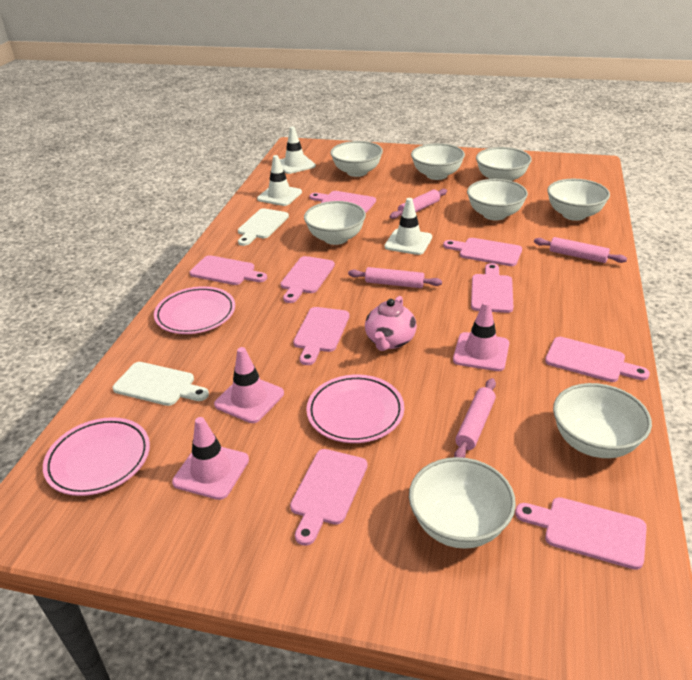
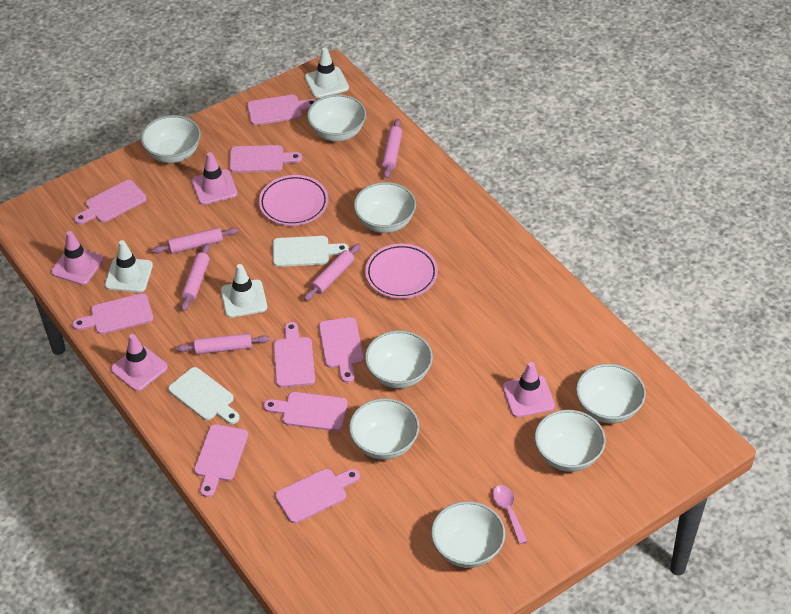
pink plate: [43,417,150,496] [154,286,235,334] [306,374,404,443] = 3 -> [259,175,328,226] [365,244,438,299] = 2
pink rolling pin: [348,267,442,288] [390,189,447,219] [454,378,496,458] [534,237,627,263] = 4 -> [152,228,238,254] [176,333,269,354] [181,243,210,312] [304,244,361,301] [382,119,402,179] = 5
pink spoon: none = 0 -> [493,485,528,544] = 1
pink teapot: [365,296,417,351] = 1 -> none = 0
pink traffic cone: [172,417,249,500] [214,347,284,423] [453,301,509,371] = 3 -> [51,231,104,285] [111,334,168,391] [192,152,238,205] [503,362,555,417] = 4

